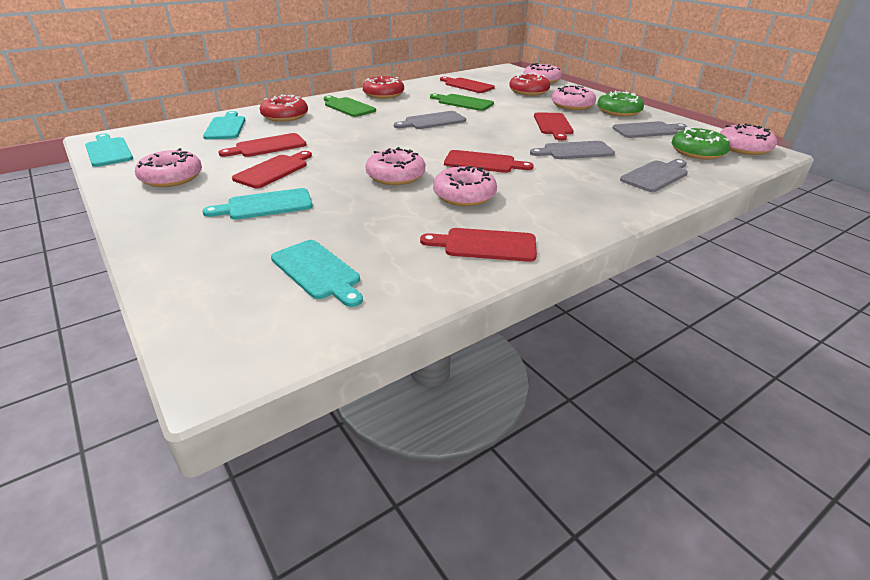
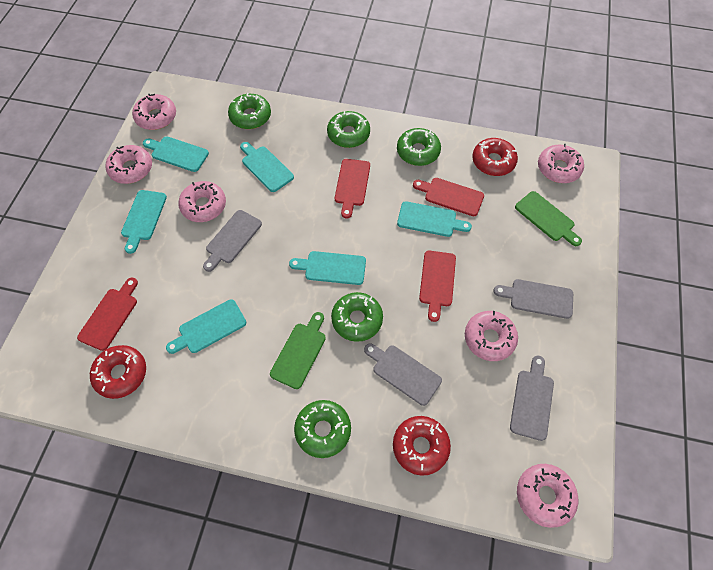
green donut: [597,91,644,117] [672,127,730,160] = 2 -> [228,93,271,129] [294,400,351,458] [327,111,370,148] [331,292,383,342] [397,128,441,166] = 5
red cutting board: [219,133,307,157] [232,151,312,188] [420,228,537,262] [440,77,495,93] [444,150,534,173] [534,113,573,141] = 6 -> [77,278,138,351] [335,159,370,218] [413,178,484,216] [419,251,456,322] = 4
turquoise cutting board: [85,134,133,167] [202,188,313,220] [203,111,245,140] [271,240,363,307] = 4 -> [121,190,167,254] [143,136,209,172] [166,299,246,354] [240,142,294,192] [289,251,366,285] [397,201,472,237] = 6

